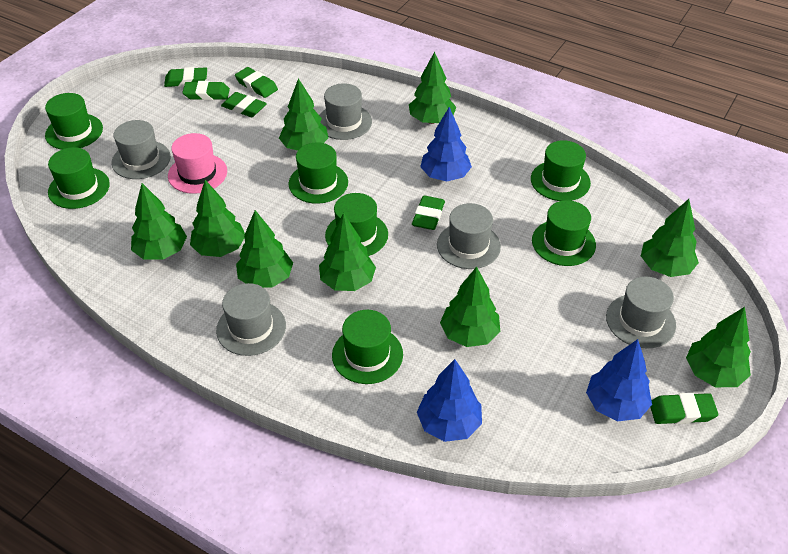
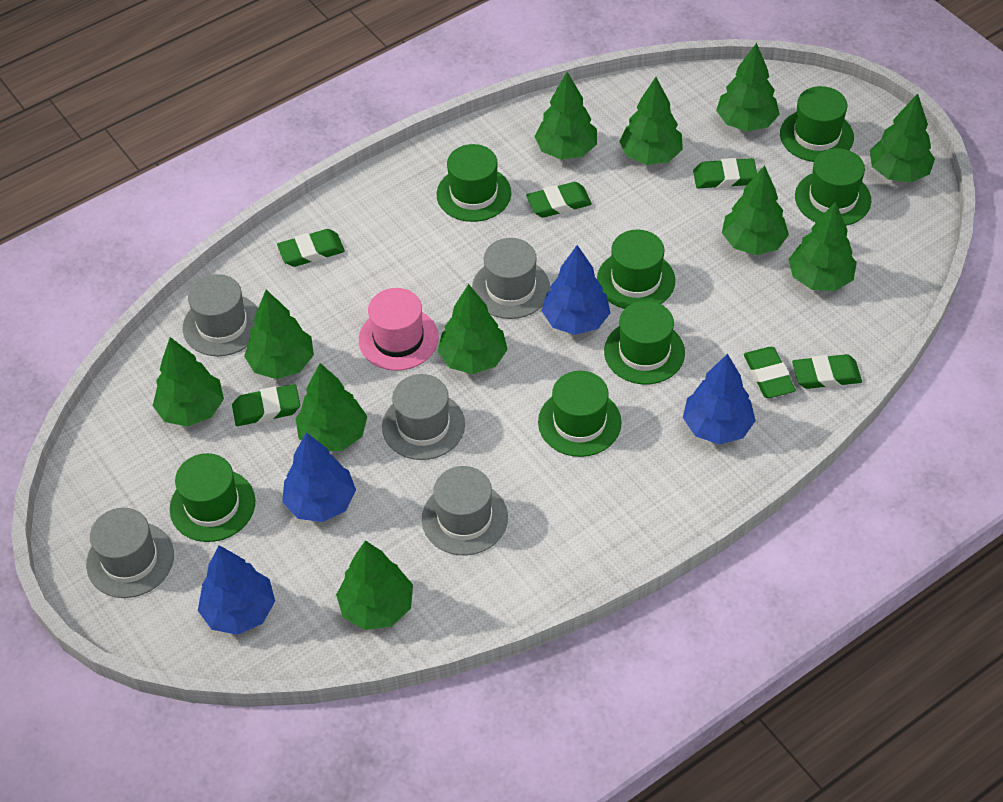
blue tree: [417,359,482,442] [420,107,472,181] [586,339,652,421] = 3 -> [198,545,275,635] [282,433,356,522] [542,245,610,335] [683,353,756,444] = 4
green tree: [131,183,187,260] [190,180,245,257] [236,210,293,288] [279,78,329,151] [319,213,376,291] [409,52,456,124] [440,267,500,347] [641,199,699,277] [686,307,751,387] = 9 -> [153,337,224,427] [244,290,314,379] [296,363,367,451] [336,540,413,630] [438,284,508,374] [534,72,597,160] [619,77,683,165] [716,43,780,131] [722,165,789,255] [788,202,857,291] [870,93,935,182] = 11

